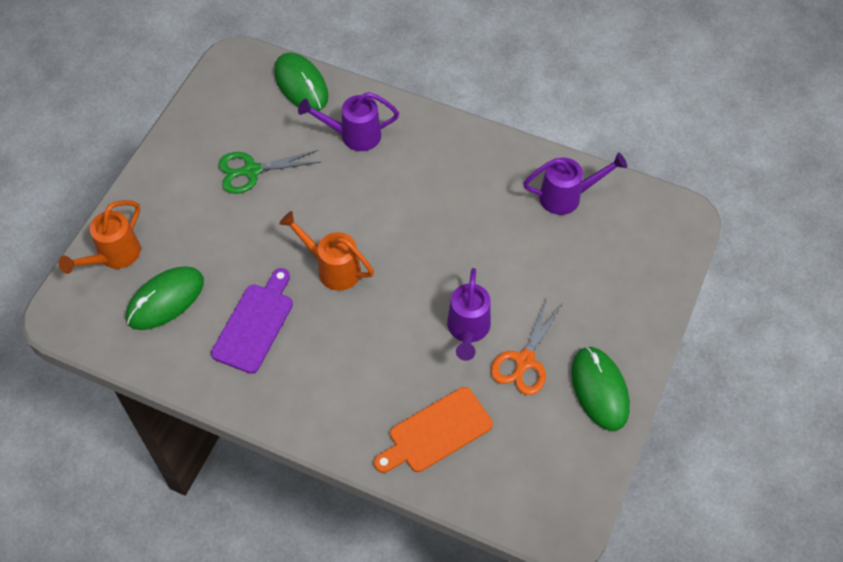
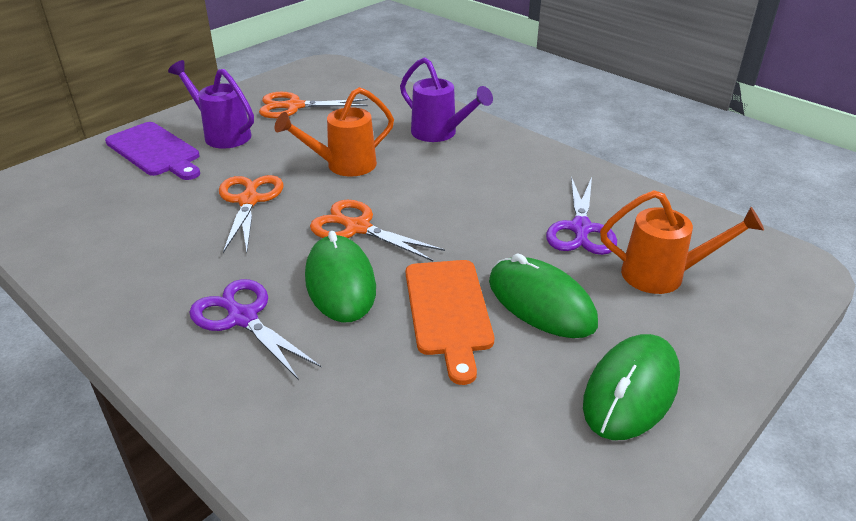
green scissors: [218,150,321,194] = 1 -> none = 0
orange scissors: [491,298,562,395] = 1 -> [219,175,283,253] [259,92,368,118] [310,200,445,261] = 3
purple scissors: none = 0 -> [189,279,322,380] [546,176,617,255] = 2
purple watering can: [298,92,399,151] [447,268,491,361] [523,152,627,215] = 3 -> [168,60,254,149] [400,57,493,142] = 2

